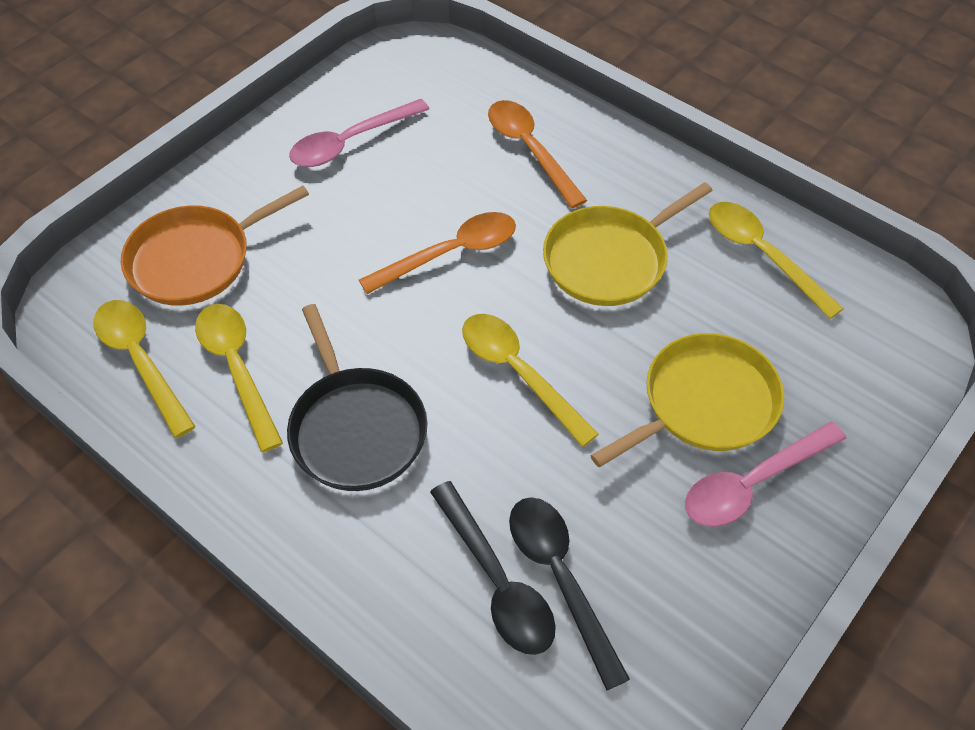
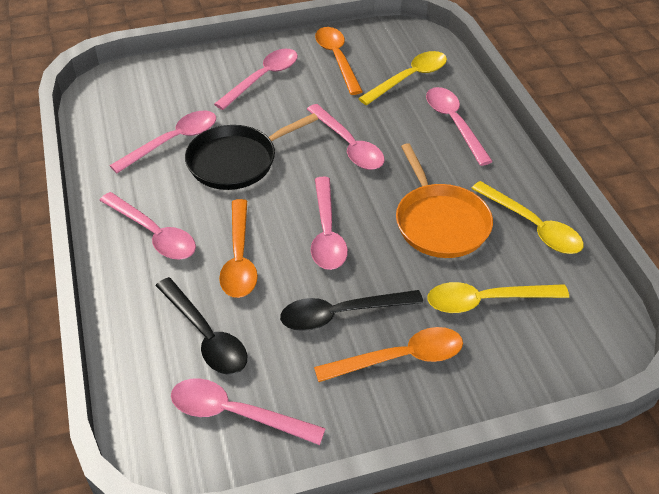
orange spoon: [359,212,516,294] [488,100,587,208] = 2 -> [219,199,258,298] [314,327,463,382] [315,27,363,95] = 3
pink spoon: [289,99,429,167] [685,422,846,527] = 2 -> [99,192,196,260] [109,111,216,173] [171,378,326,445] [214,49,298,110] [307,104,384,170] [311,177,348,270] [426,87,493,166] = 7
yellow pan: [543,182,713,306] [590,333,784,467] = 2 -> none = 0
yellow spoon: [93,300,196,438] [195,304,283,452] [462,314,599,447] [709,202,844,319] = 4 -> [358,51,447,105] [428,282,569,313] [471,181,584,254] = 3

